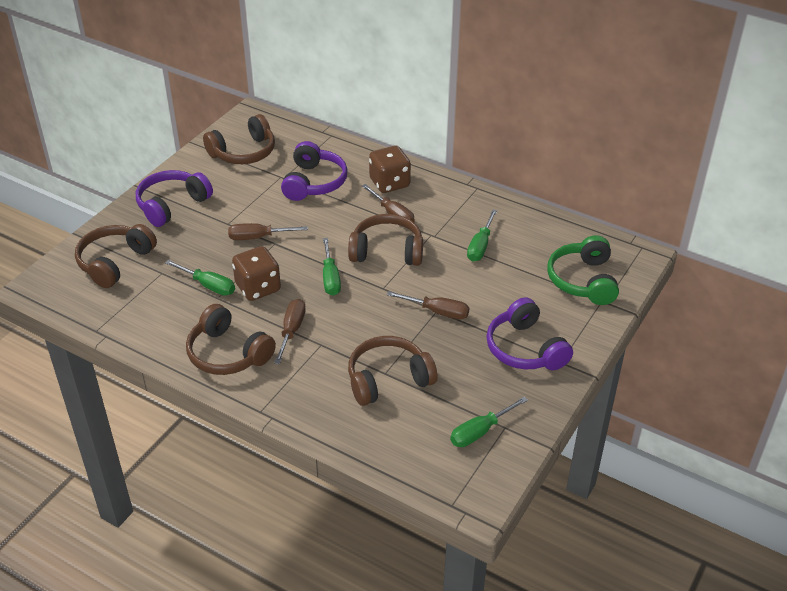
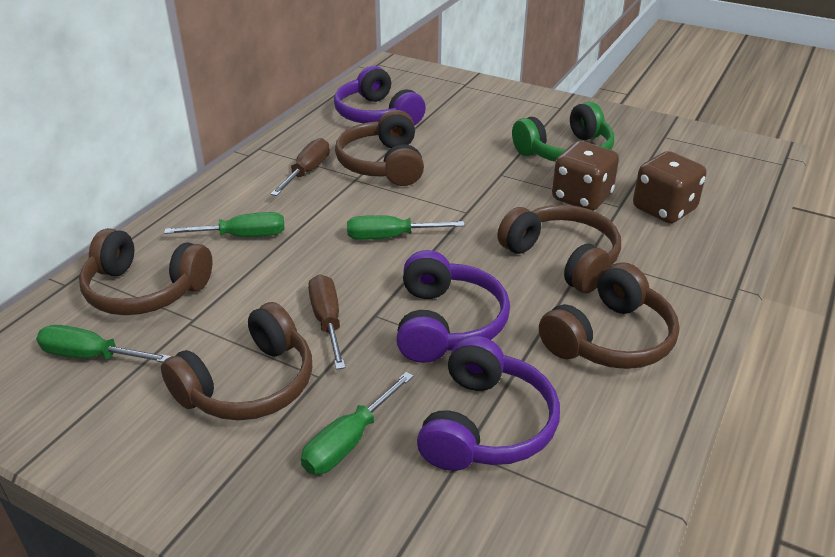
brown screwdriver: [228,223,308,240] [274,299,306,364] [362,184,415,222] [387,291,469,319] = 4 -> [271,138,330,196] [308,274,346,370] = 2

